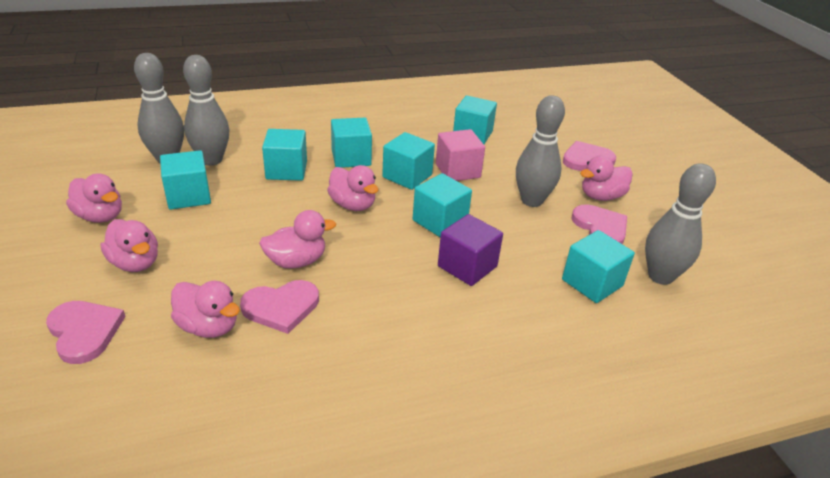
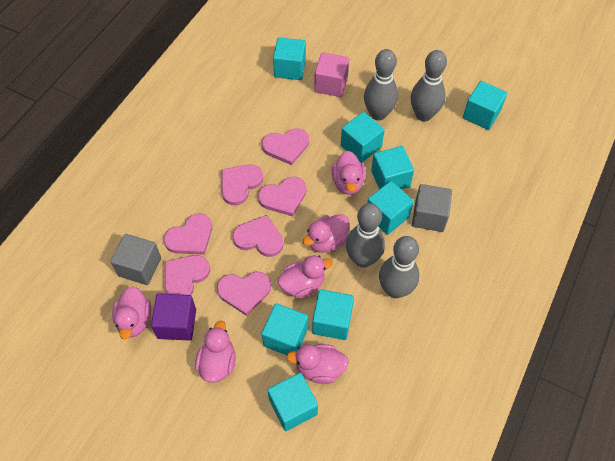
grey cube: none = 0 -> [111,234,161,285] [412,184,452,232] = 2
pink heart: [46,301,126,364] [240,280,319,334] [563,141,616,171] [572,204,627,244] = 4 -> [164,214,212,255] [164,255,210,295] [217,271,271,316] [221,165,263,206] [232,215,284,257] [258,176,307,216] [262,129,309,165] = 7
turquoise cube: [160,150,211,209] [262,129,307,181] [331,118,372,168] [382,132,435,190] [413,173,472,237] [453,96,497,144] [562,230,635,303] = 7 -> [261,303,308,355] [267,373,318,431] [273,37,306,80] [312,289,354,340] [341,112,385,163] [367,181,414,235] [371,146,414,190] [463,81,507,130] = 8

